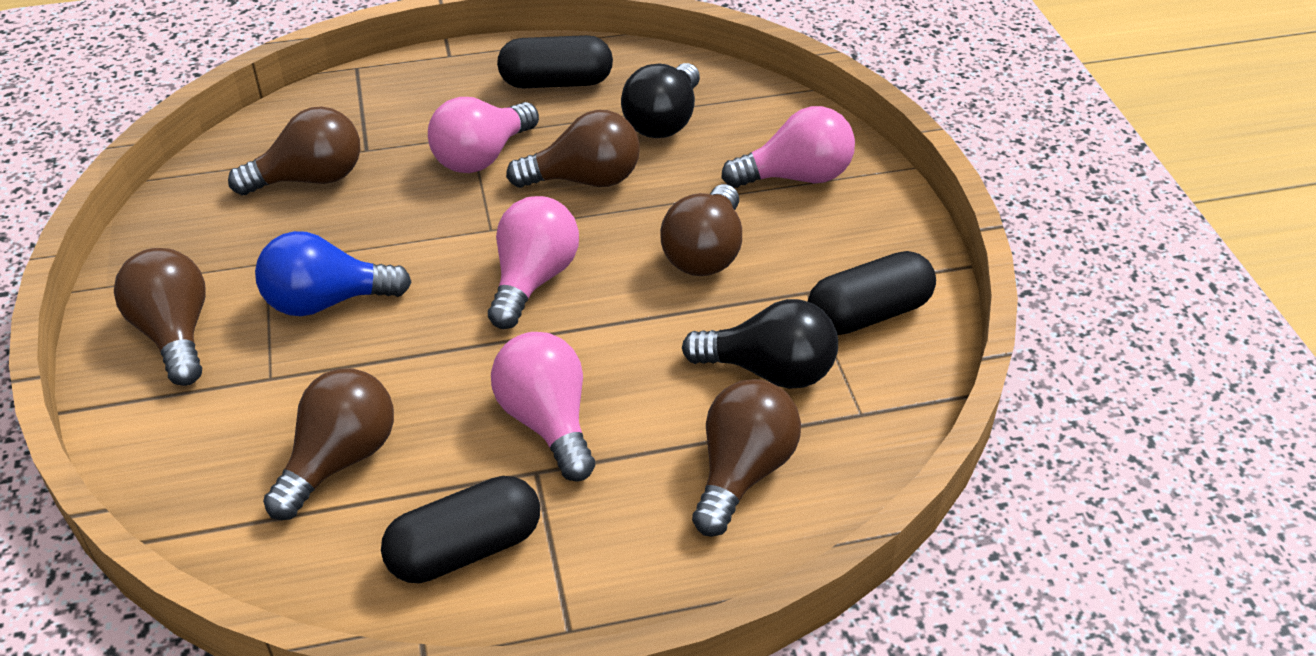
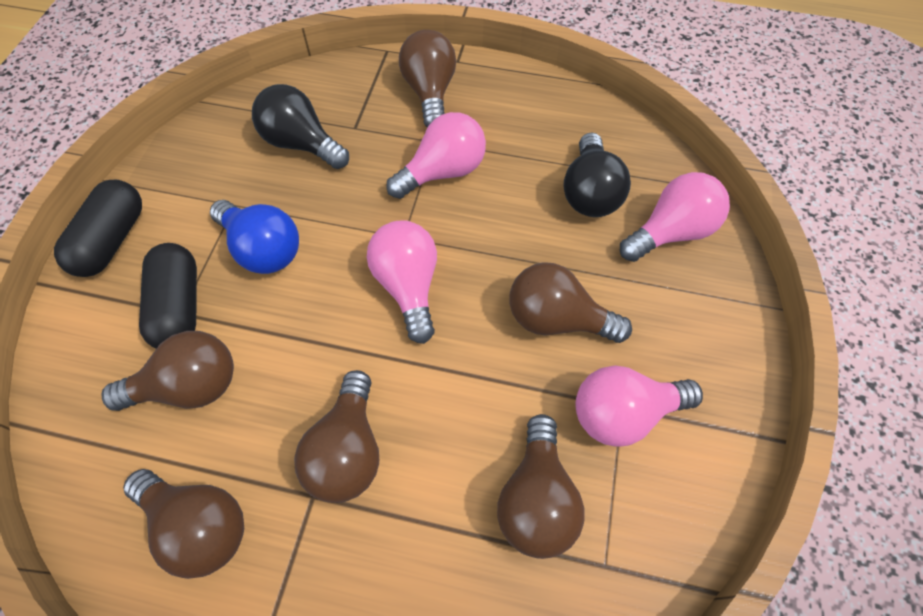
black capsule: [381,476,540,583] [497,35,613,88] [808,251,936,335] = 3 -> [54,180,142,277] [139,243,197,349] = 2

